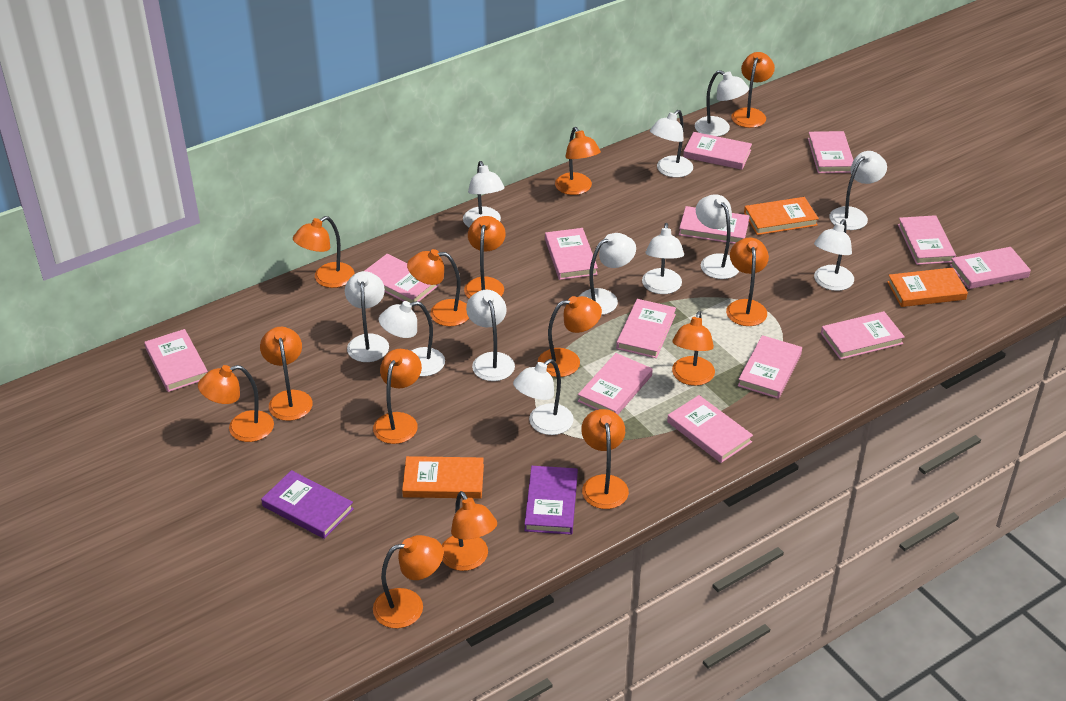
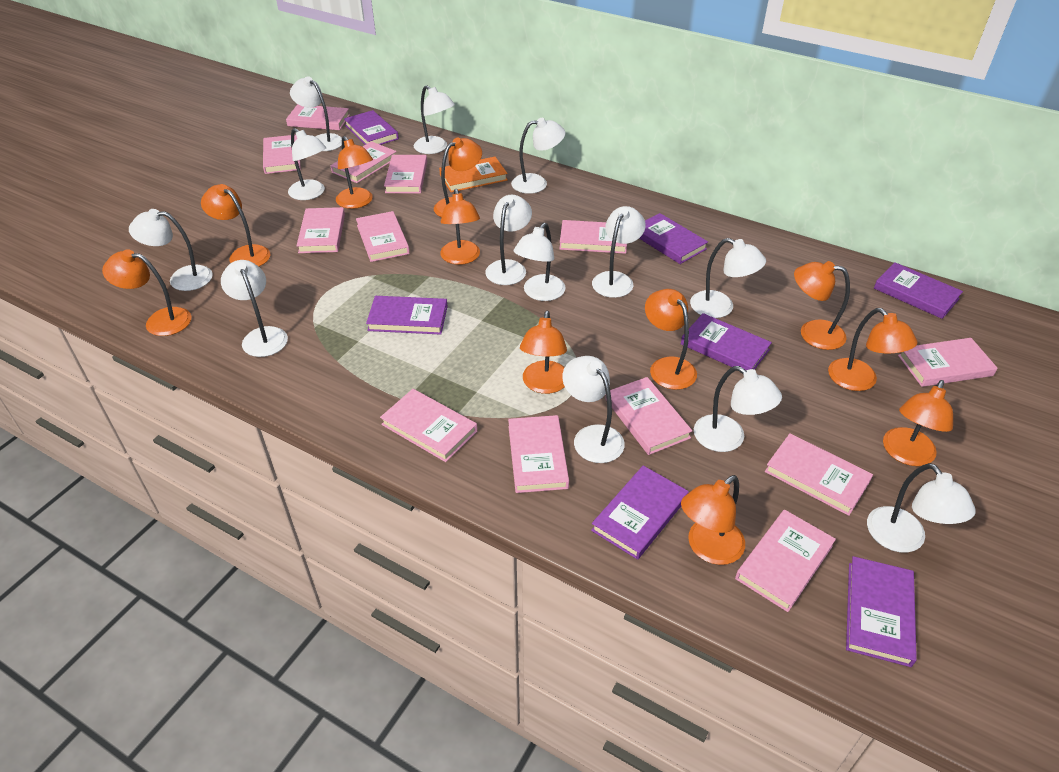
orange book: [402,456,484,499] [744,197,819,235] [887,268,968,307] = 3 -> [439,157,508,192] = 1
orange lamp: [198,365,274,442] [260,327,313,421] [293,216,355,288] [373,349,422,444] [373,535,443,628] [407,249,469,326] [442,491,497,571] [464,216,506,298] [538,296,602,377] [555,127,601,195] [581,409,629,509] [672,311,715,386] [726,237,769,326] [731,52,775,128] = 14 -> [102,249,191,336] [201,184,270,266] [336,136,373,209] [434,138,482,217] [440,189,480,265] [520,310,567,394] [645,289,697,390] [681,475,745,565] [794,261,850,350] [828,308,918,391] [883,380,953,466] = 11
purple book: [261,470,354,539] [524,466,578,535] = 2 -> [344,110,399,145] [366,296,448,335] [591,466,689,560] [639,213,708,264] [681,313,772,370] [846,556,917,667] [874,262,963,319] = 7
white lamp: [345,271,389,362] [379,301,445,376] [463,161,505,228] [466,290,515,381] [513,359,574,435] [579,233,636,315] [642,223,684,294] [650,110,693,178] [695,70,749,136] [696,194,739,279] [814,219,854,291] [830,151,887,230] = 12 -> [129,209,213,291] [221,260,288,357] [288,128,326,200] [290,76,342,151] [414,85,455,154] [485,195,532,285] [511,118,565,194] [513,223,566,301] [562,356,625,463] [592,206,646,298] [690,238,766,318] [694,366,782,452] [867,463,976,553] = 13

